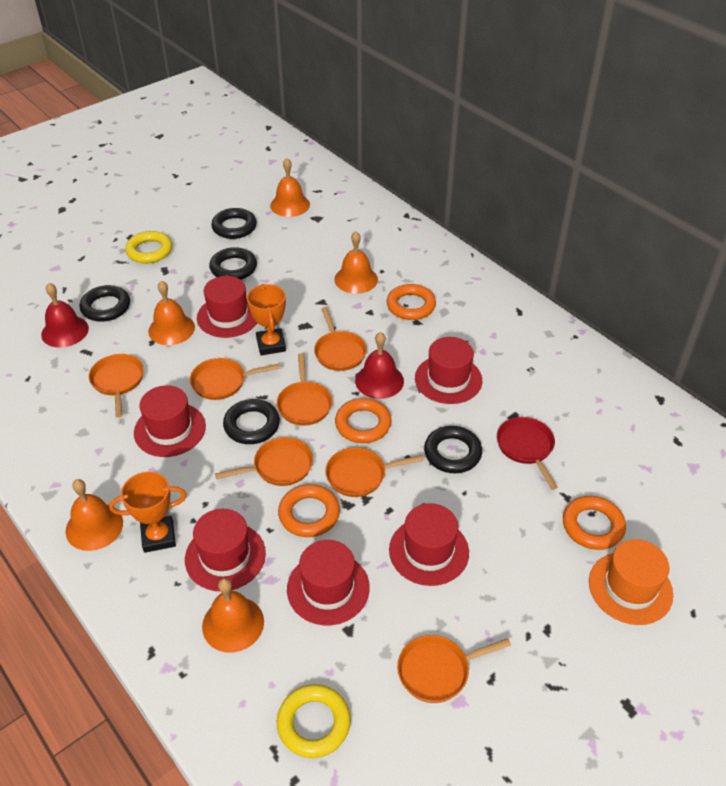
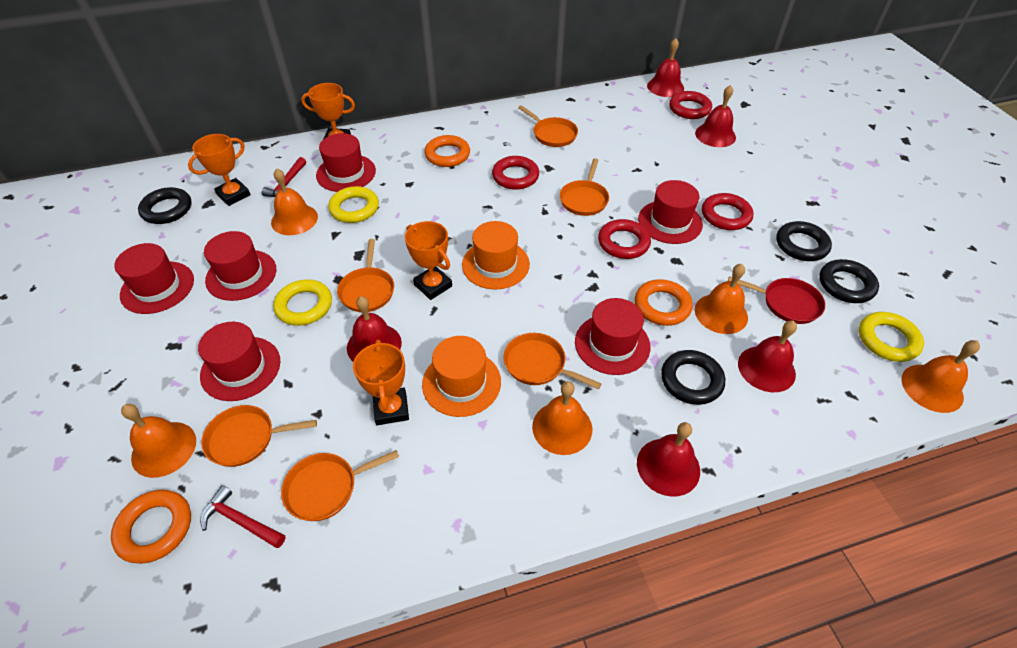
black ring: [80,285,130,322] [209,247,257,280] [211,208,257,239] [223,399,280,444] [424,426,482,473] = 5 -> [138,187,192,224] [661,350,725,405] [776,221,832,261] [819,259,879,303] = 4
orange hat: [589,539,673,625] = 1 -> [422,336,501,417] [462,221,530,289] = 2
orange pan: [89,354,144,418] [190,358,280,400] [215,437,313,486] [277,353,332,425] [314,307,367,371] [325,447,424,497] [397,635,511,703] = 7 -> [201,405,317,467] [281,450,399,521] [337,239,394,312] [503,333,601,389] [518,105,578,147] [560,158,609,216] = 6
orange ring: [278,484,340,537] [335,398,392,443] [387,284,436,320] [563,496,626,550] = 4 -> [111,490,191,564] [424,135,470,167] [635,279,693,326] = 3
orange trophy: [109,472,187,553] [247,284,286,355] = 2 -> [188,134,251,206] [301,83,355,139] [353,340,409,425] [405,221,452,300] = 4
red bell: [41,283,89,348] [355,332,404,399] = 2 -> [347,296,402,362] [637,422,700,497] [647,38,684,97] [695,85,736,147] [738,320,797,392] = 5
red hammer: none = 0 -> [200,485,286,548] [262,157,306,197] = 2
red ring: none = 0 -> [492,156,539,190] [598,219,651,259] [669,91,712,119] [702,193,753,230] = 4
yellow ring: [125,231,172,263] [277,684,351,758] = 2 -> [273,279,332,326] [328,186,379,223] [859,312,924,362] = 3

